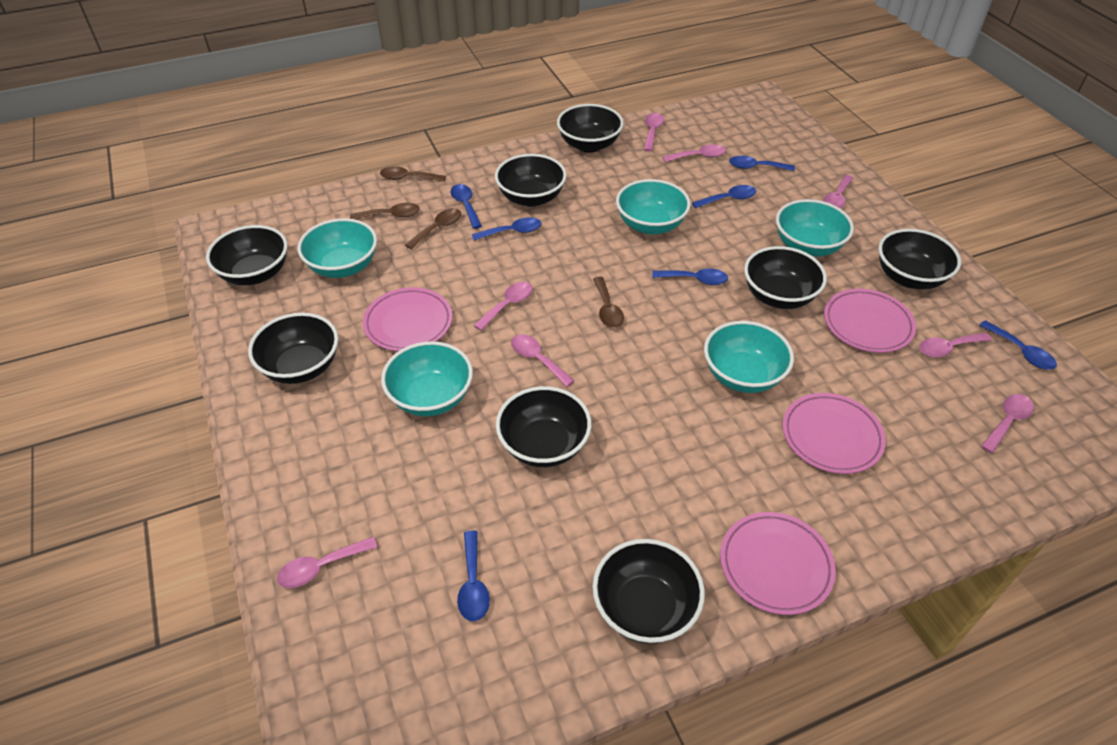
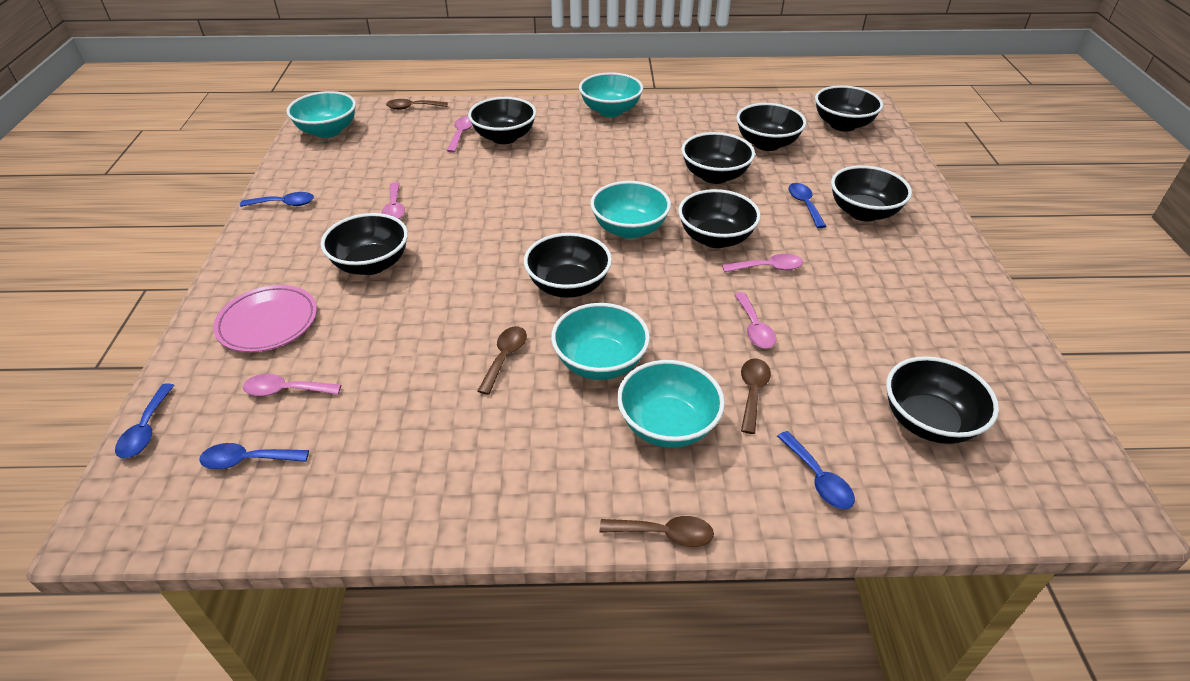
black bowl: [206,225,288,285] [248,313,338,384] [495,154,567,207] [496,386,592,467] [557,104,624,153] [592,539,705,644] [744,246,827,309] [878,229,961,289] = 8 -> [321,213,408,275] [468,97,536,144] [524,233,612,298] [678,189,761,248] [681,132,755,184] [736,103,806,151] [815,85,883,132] [831,165,912,221] [886,356,999,444] = 9
blue spoon: [450,184,482,229] [457,530,490,621] [472,217,541,241] [652,268,728,285] [692,185,756,209] [729,156,795,171] [979,320,1057,370] = 7 -> [115,384,175,459] [199,443,309,469] [240,192,314,207] [777,431,855,509] [788,183,826,228] = 5
pink plate: [363,287,452,351] [720,512,836,615] [782,393,886,474] [824,289,916,353] = 4 -> [213,285,317,352] = 1
pink spoon: [277,537,377,588] [474,282,533,331] [511,335,575,387] [644,113,664,151] [663,144,726,162] [823,175,853,208] [919,333,992,357] [981,394,1034,453] = 8 -> [243,374,341,396] [382,182,405,219] [447,116,473,153] [722,254,803,272] [734,292,776,348] = 5

